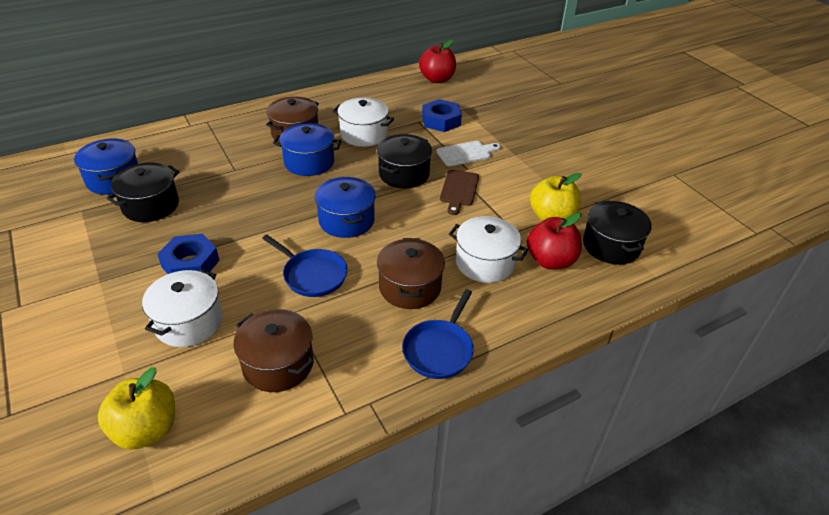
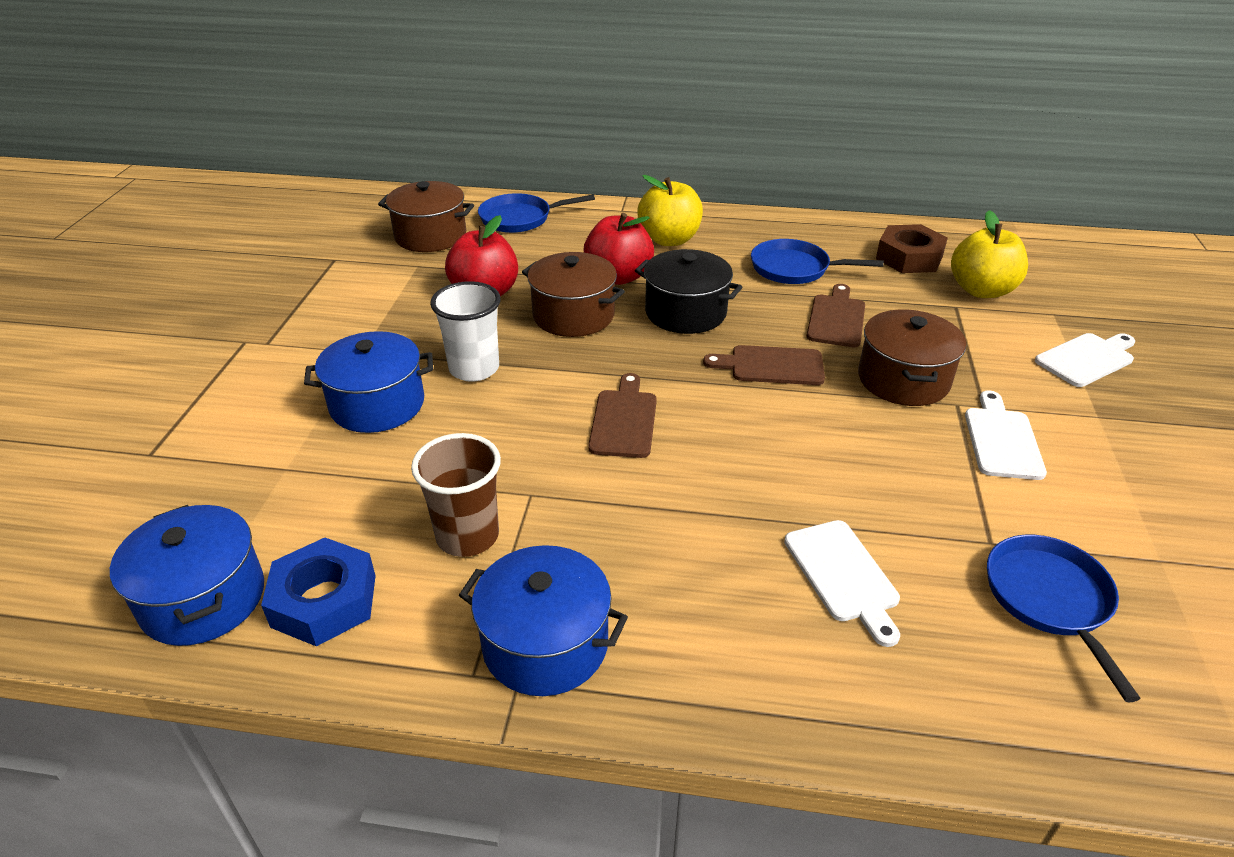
black pot: [107,163,180,222] [377,134,432,188] [583,201,652,265] = 3 -> [635,249,742,334] = 1
blue nut: [157,234,219,274] [422,99,462,132] = 2 -> [261,538,375,646] = 1
blue pan: [262,235,348,297] [402,289,474,379] = 2 -> [478,193,595,233] [751,239,884,284] [987,535,1141,702] = 3
brown cup: none = 0 -> [411,433,501,557] = 1
brown cutting board: [440,170,479,215] = 1 -> [588,373,657,458] [703,345,825,385] [806,284,865,347] = 3
brown nut: none = 0 -> [876,224,948,273] = 1
white cup: none = 0 -> [430,281,501,382] = 1
white cutting board: [436,141,501,166] = 1 -> [784,520,900,647] [965,390,1047,480] [1035,333,1135,387] = 3
white pot: [142,269,223,347] [333,98,394,147] [449,216,528,283] = 3 -> none = 0

